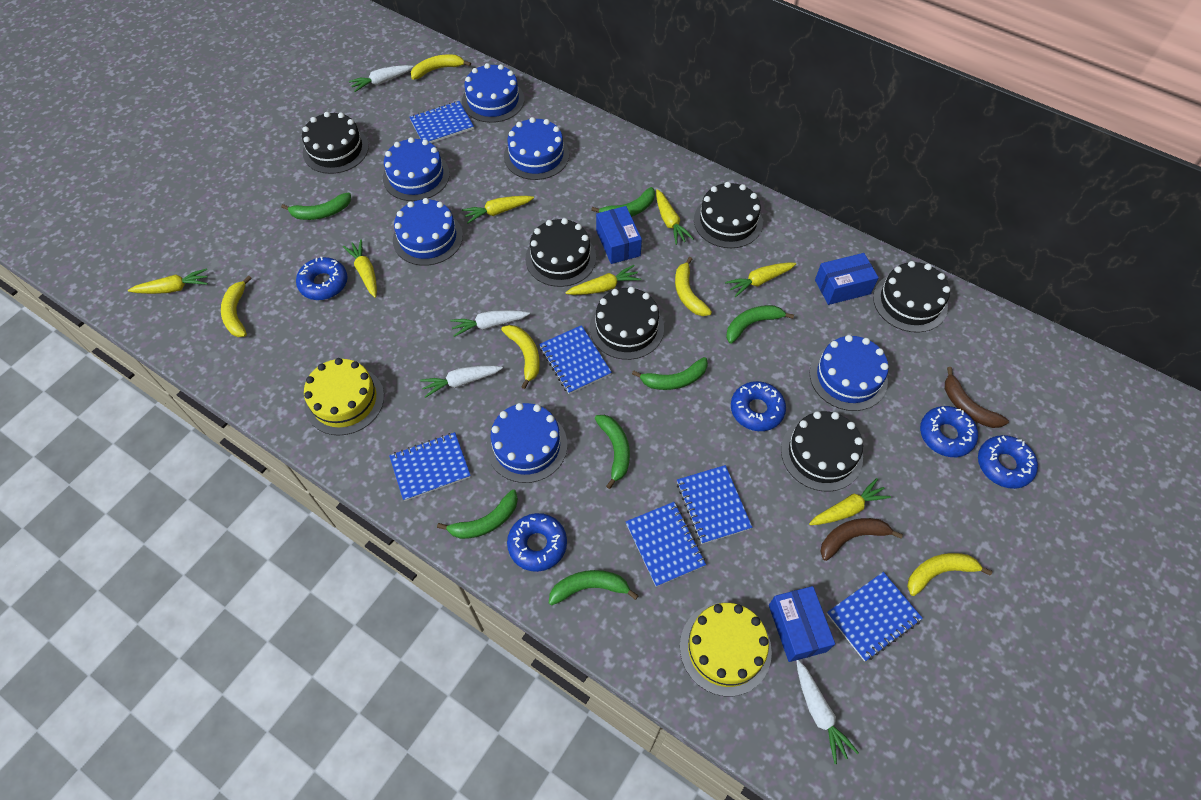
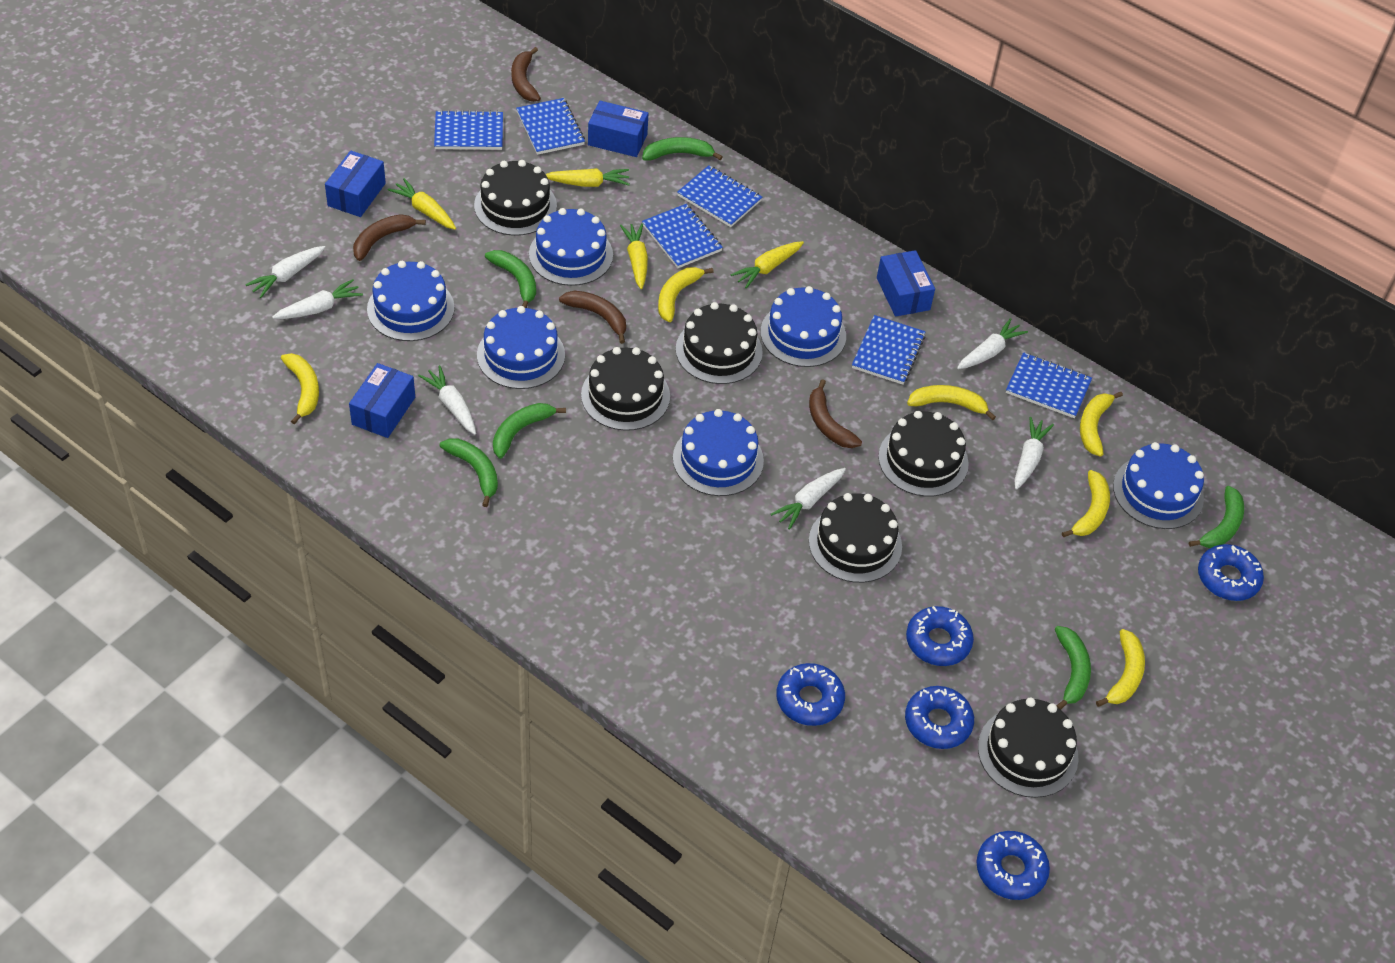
blue box: [596,206,642,264] [769,586,835,662] [815,253,879,305] = 3 -> [325,150,386,217] [349,363,415,438] [588,101,649,157] [877,250,935,317] = 4
brown banana: [820,518,903,561] [945,367,1009,428] = 2 -> [353,214,426,261] [511,47,541,102] [559,291,626,344] [809,379,862,448] = 4
green banana: [281,193,351,220] [437,489,518,539] [549,570,639,605] [591,187,655,217] [594,415,630,489] [632,357,708,390] [726,305,794,344] = 7 -> [440,438,498,507] [485,250,536,308] [493,403,566,459] [642,137,723,161] [1055,626,1091,710] [1189,486,1244,548] = 6
white carrot: [349,65,413,92] [420,366,503,398] [450,310,530,337] [796,660,859,764] = 4 -> [245,246,325,298] [272,279,363,319] [418,365,476,435] [771,468,846,530] [957,318,1028,369] [1014,417,1054,490] = 6
yellow banana: [221,275,252,337] [411,54,471,80] [501,325,540,389] [675,257,712,316] [907,553,992,596] = 5 -> [281,353,319,425] [658,267,714,322] [907,385,996,420] [1062,470,1110,537] [1080,392,1123,457] [1096,629,1145,707] = 6
yellow cake: [304,358,384,436] [680,603,772,696] = 2 -> none = 0
yellow carrot: [128,268,208,294] [343,239,377,298] [462,196,534,224] [565,265,641,295] [656,189,694,245] [725,262,796,297] [809,478,891,525] = 7 -> [388,178,456,230] [545,168,630,187] [620,223,648,289] [731,241,804,289] = 4

